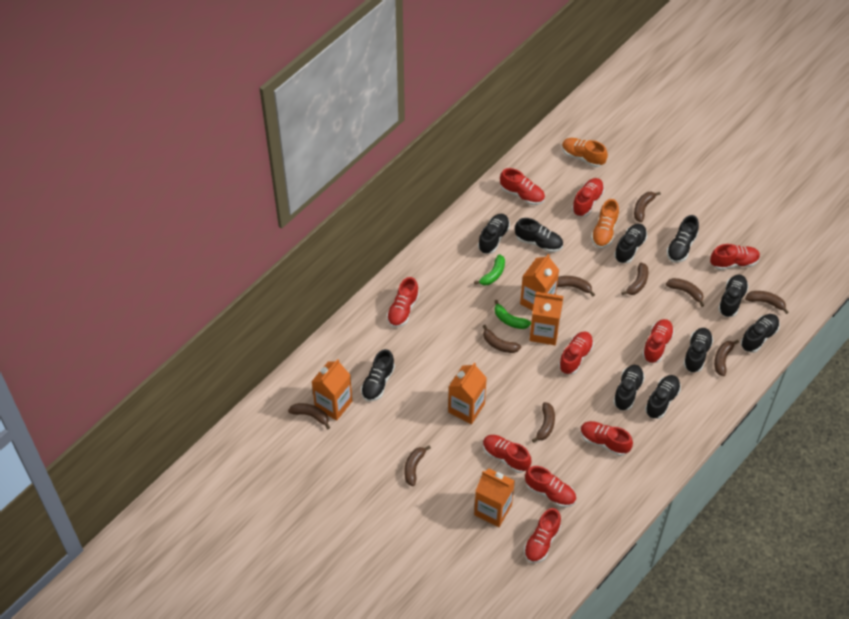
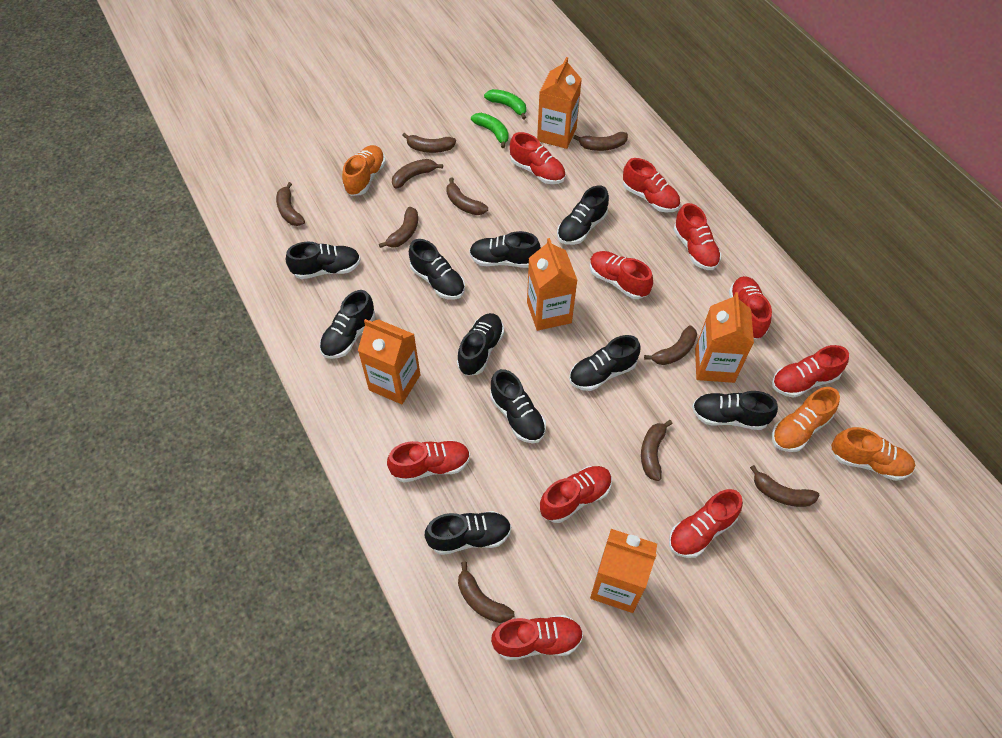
orange shoe: [562,138,608,167] [591,199,619,248] = 2 -> [342,145,386,196] [772,387,840,452] [831,427,915,481] = 3

